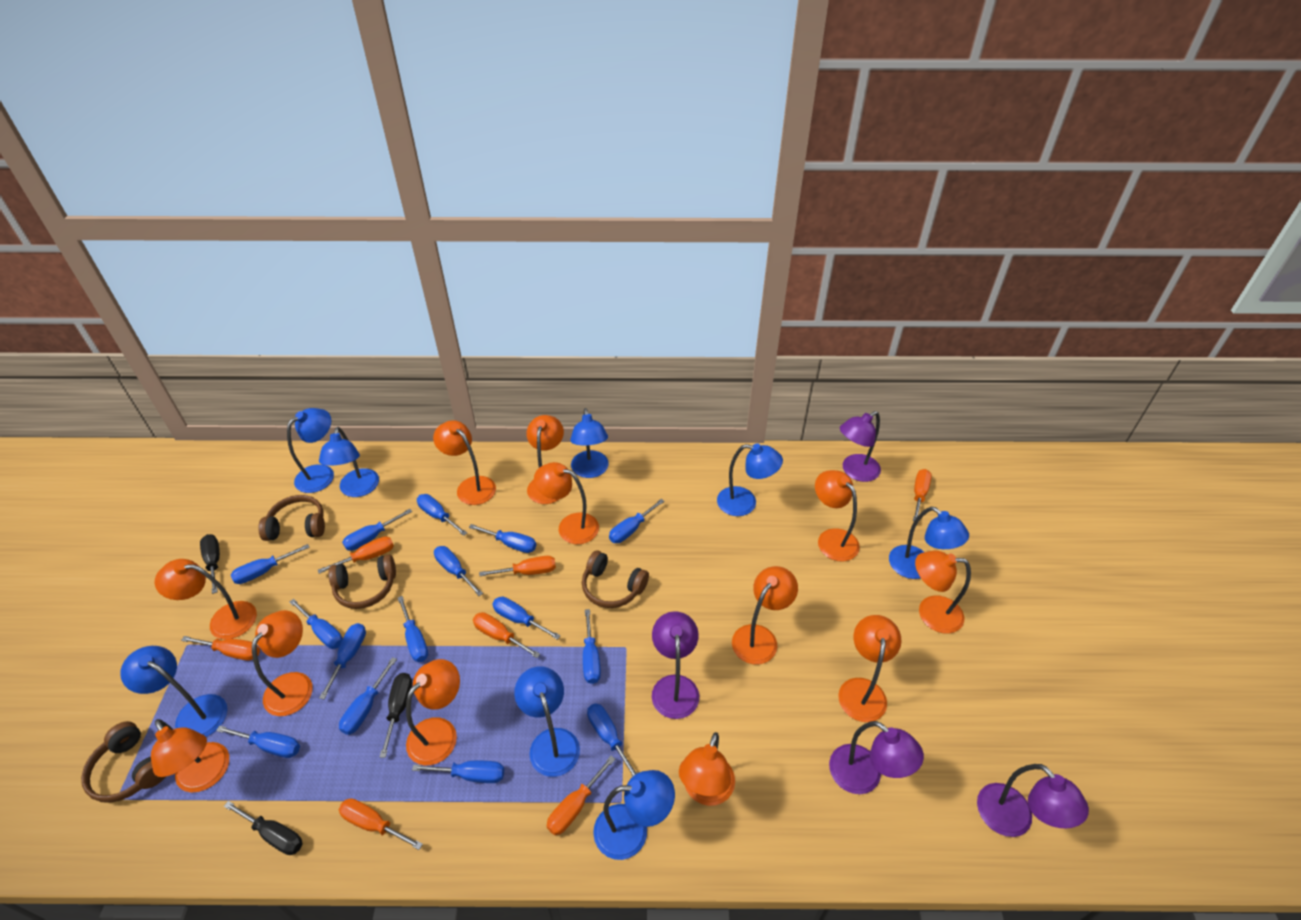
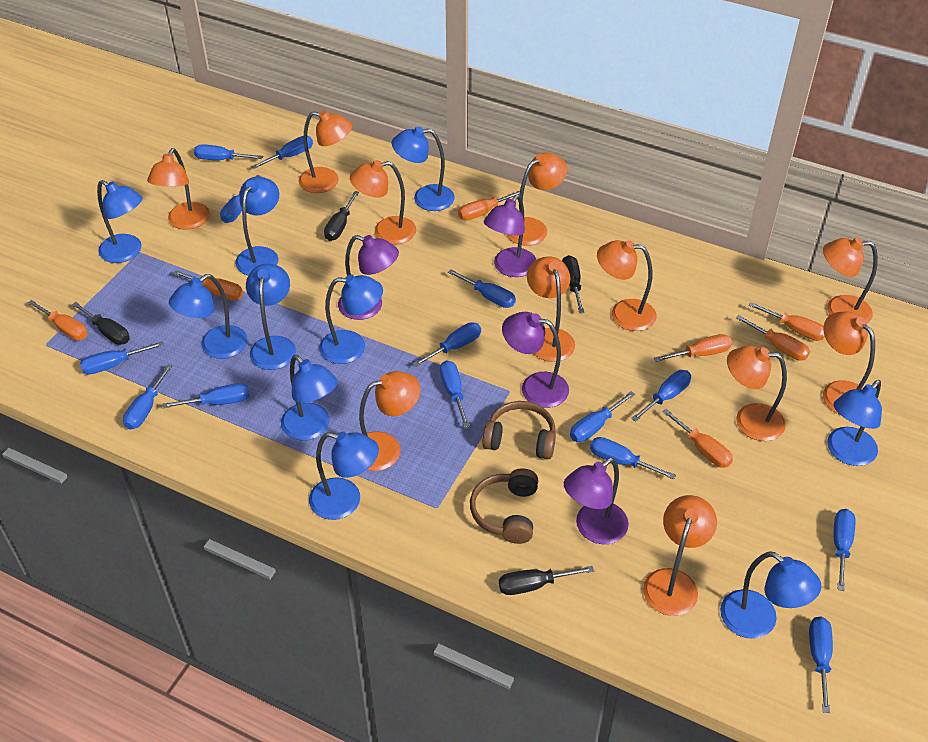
black screwdriver: [200,534,220,594] [224,801,303,855] [380,673,412,758] = 3 -> [72,302,130,345] [324,191,359,241] [499,566,594,595] [562,255,585,313] = 4
blue lamp: [120,646,227,737] [287,408,334,493] [319,427,379,497] [514,666,580,777] [570,408,609,478] [593,770,675,860] [717,443,783,516] [889,507,969,579] = 8 -> [97,180,143,263] [169,274,247,359] [235,177,279,276] [246,264,296,370] [281,355,338,441] [309,431,379,520] [319,274,383,364] [392,127,455,211] [720,551,821,639] [827,380,882,466] = 10
blue screwdriver: [216,725,300,758] [231,544,310,584] [289,599,343,649] [319,623,366,699] [339,657,397,735] [342,509,412,551] [398,596,428,662] [412,761,504,783] [417,494,467,536] [434,546,483,596] [469,524,536,553] [492,597,561,640] [583,609,601,684] [587,703,637,777] [609,499,665,543] = 15 -> [80,341,164,374] [123,364,173,430] [162,383,249,408] [194,144,263,160] [220,175,261,223] [251,136,313,169] [413,322,481,367] [440,360,470,428] [448,269,516,308] [570,391,635,442] [590,437,676,479] [631,370,691,422] [809,617,833,713] [834,509,856,591] = 14
brown headphones: [81,721,165,803] [258,495,325,541] [328,554,396,609] [582,551,649,608] = 4 -> [470,468,538,544] [482,401,556,459] = 2
orange lamp: [151,719,229,792] [155,559,257,639] [252,610,313,716] [406,659,460,765] [433,420,496,505] [526,415,564,504] [534,462,599,544] [679,732,735,806] [732,566,798,664] [815,470,860,562] [838,615,901,722] [915,551,971,634] = 12 -> [147,148,210,230] [299,110,352,193] [350,160,416,244] [359,371,420,471] [507,153,567,246] [527,256,575,362] [597,240,657,331] [643,495,717,616] [727,346,787,441] [823,237,878,324] [823,311,875,415] = 11

